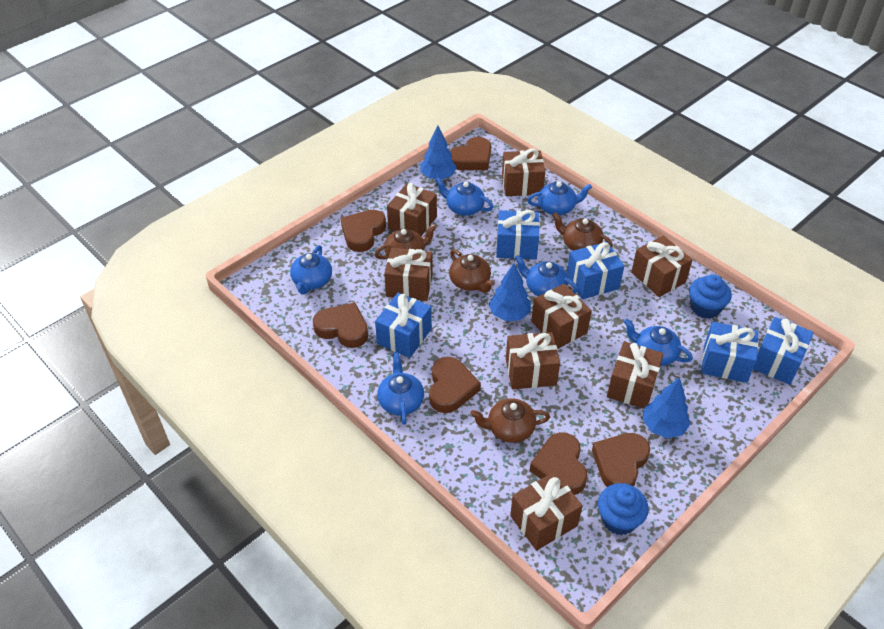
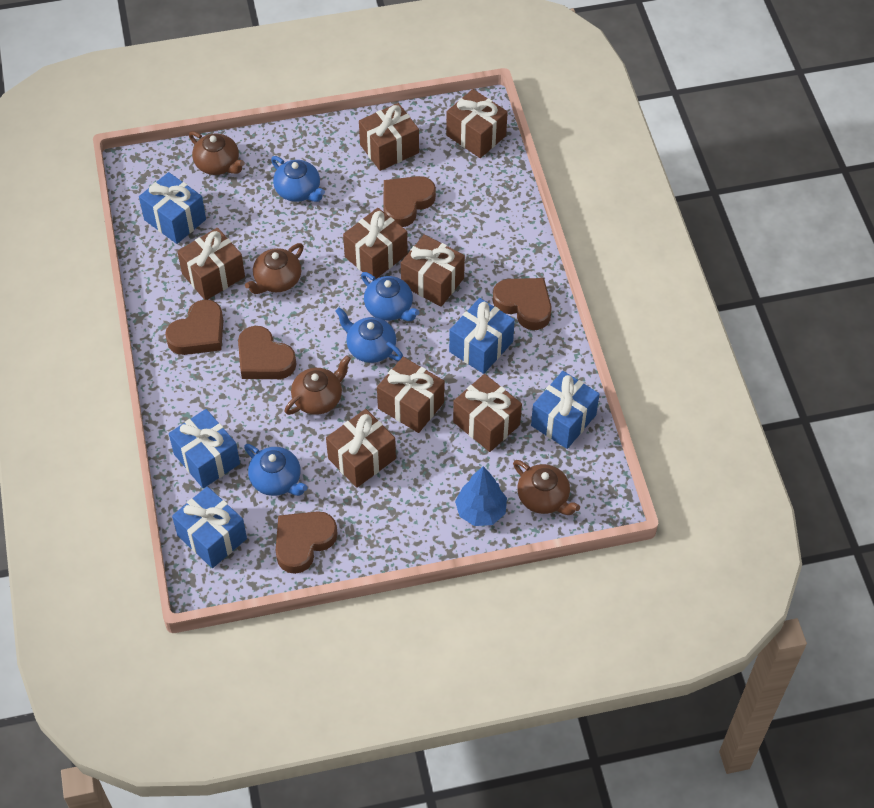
blue cupcake: [598,483,649,535] [689,274,732,319] = 2 -> none = 0
blue teapot: [290,245,332,295] [377,352,424,425] [435,178,493,216] [515,255,578,296] [527,181,592,215] [624,319,693,366] = 6 -> [244,444,308,496] [271,156,325,202] [335,307,403,363] [361,272,420,321] = 4
blue tree: [421,125,457,180] [489,263,531,321] [643,377,690,438] = 3 -> [455,466,507,526] = 1
brown heart: [313,303,368,348] [341,210,386,252] [429,357,481,413] [450,137,491,170] [530,432,587,495] [592,433,650,487] = 6 -> [165,299,224,355] [238,326,296,379] [276,511,338,574] [383,176,436,227] [493,278,552,330] = 5

